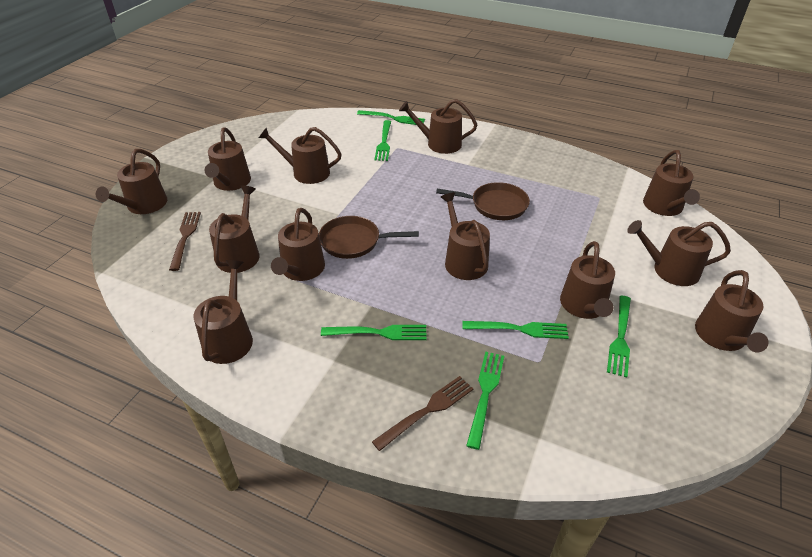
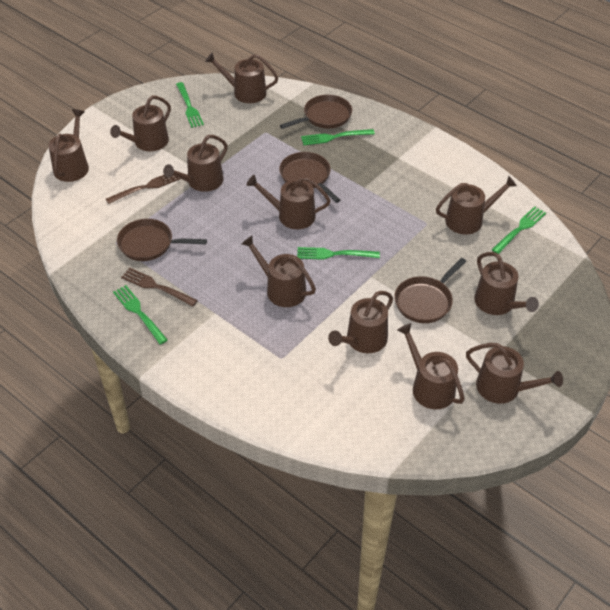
brown pan: [319,216,419,259] [436,182,530,220] = 2 -> [117,219,207,261] [279,152,340,203] [280,95,352,129] [394,258,466,323] = 4
brown watering can: [96,149,167,214] [194,260,253,364] [205,127,251,191] [209,185,260,273] [259,127,341,184] [271,208,325,281] [399,99,478,154] [441,192,490,280] [560,241,615,319] [627,220,731,286] [643,150,700,216] [695,270,768,352] = 12 -> [49,109,89,182] [110,96,171,151] [163,135,228,192] [205,52,278,103] [242,236,316,307] [246,175,331,229] [328,291,393,353] [398,323,465,409] [436,176,517,234] [466,343,563,404] [474,252,539,315] = 11
green fork: [321,325,427,340] [357,110,425,125] [374,120,391,161] [462,321,569,339] [466,352,504,450] [607,296,631,377] = 6 -> [113,285,168,345] [176,82,204,128] [297,247,380,260] [301,129,375,145] [491,206,546,254] = 5

